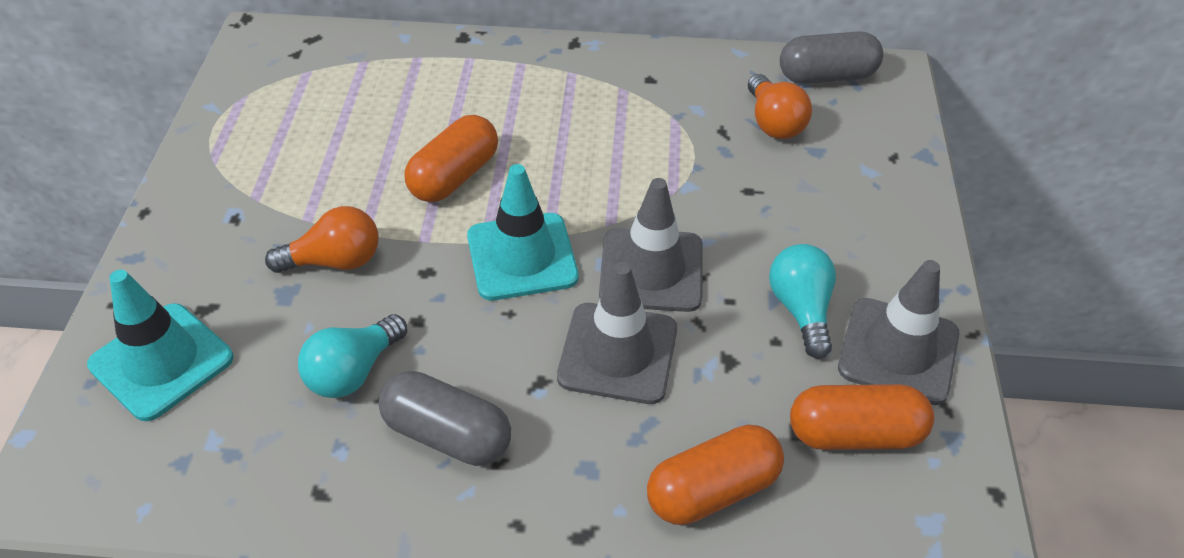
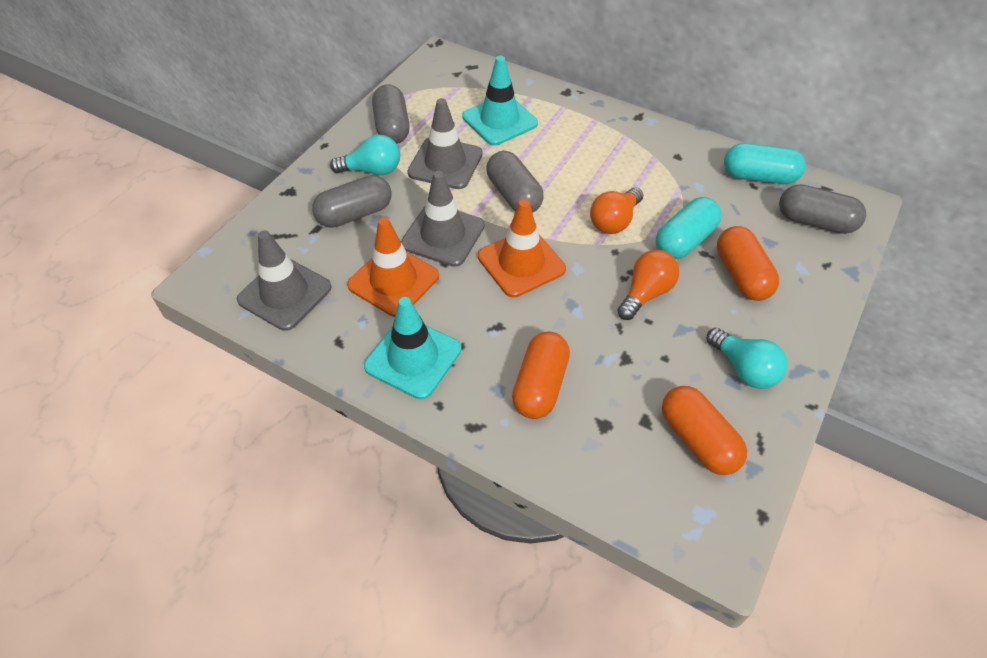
grey capsule: [379,371,511,466] [780,31,883,84] = 2 -> [312,175,392,228] [372,84,410,144] [486,151,544,213] [779,184,866,234] = 4
orange traffic cone: none = 0 -> [347,217,439,317] [478,199,566,298] = 2
turquoise capsule: none = 0 -> [656,197,722,259] [724,143,806,184] = 2

